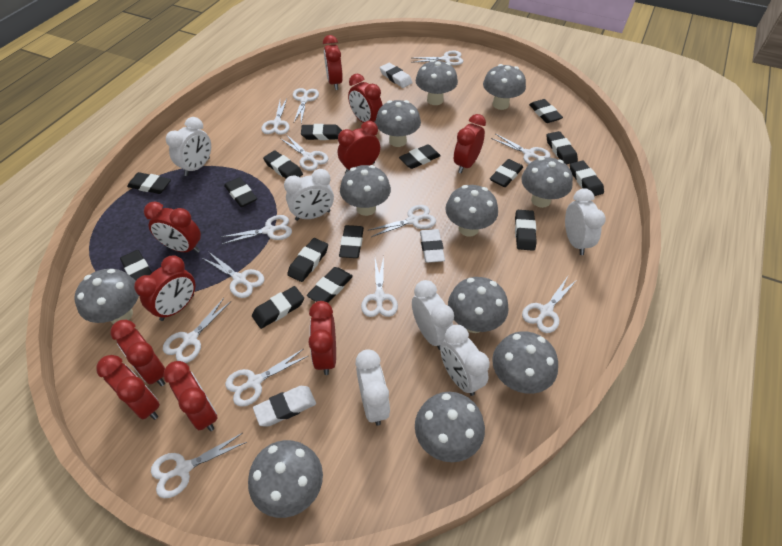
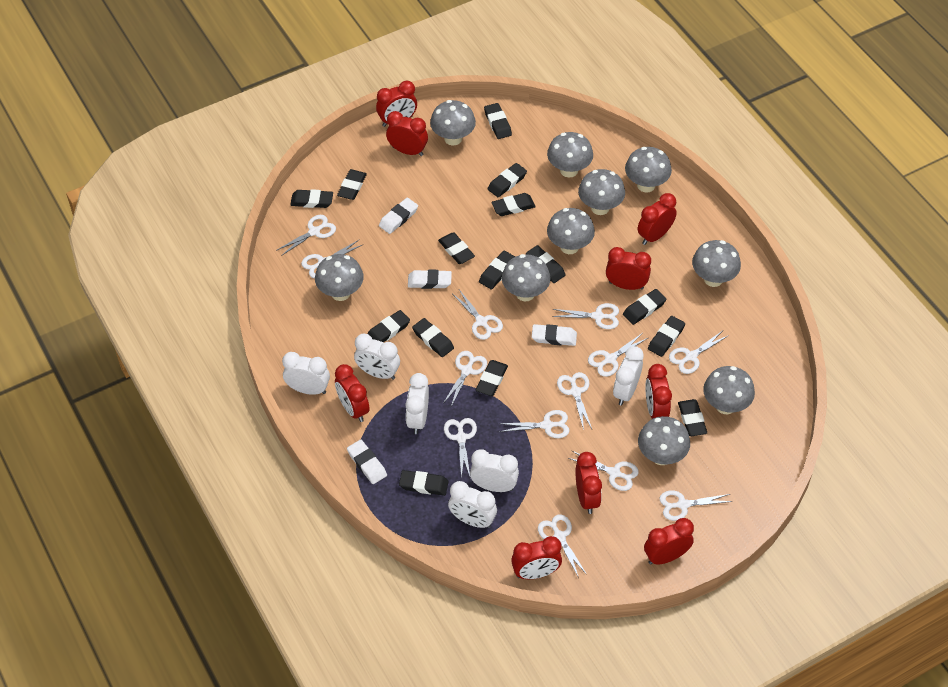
grey mushroom: [74,269,139,324] [248,440,323,518] [340,165,391,216] [375,100,421,147] [415,392,485,462] [416,60,458,105] [445,185,498,236] [448,277,509,333] [483,64,526,110] [492,331,558,394] [521,157,573,208] = 11 -> [315,254,364,301] [430,100,476,145] [502,254,551,301] [547,132,593,178] [547,208,595,254] [578,169,625,215] [625,147,672,193] [638,416,690,465] [692,240,741,287] [703,366,755,414] = 10
red clock: [96,355,160,420] [110,320,165,386] [134,255,195,321] [144,202,201,253] [163,361,218,431] [308,301,336,375] [323,35,343,90] [338,121,380,174] [348,74,383,123] [454,114,486,173] = 10 -> [335,364,370,422] [376,81,417,127] [386,111,428,156] [511,536,562,579] [575,452,602,514] [606,247,651,290] [638,193,677,245] [644,518,694,565] [645,364,672,419] = 9
white eraser: [253,386,316,427] [380,63,413,88] [420,229,445,263] = 3 -> [347,440,387,484] [379,198,418,234] [408,270,452,289] [532,324,577,346] = 4

